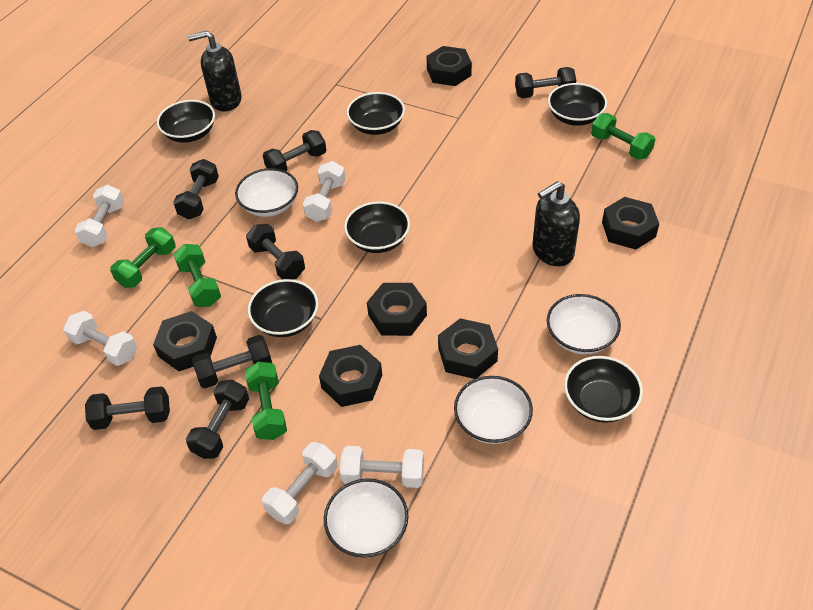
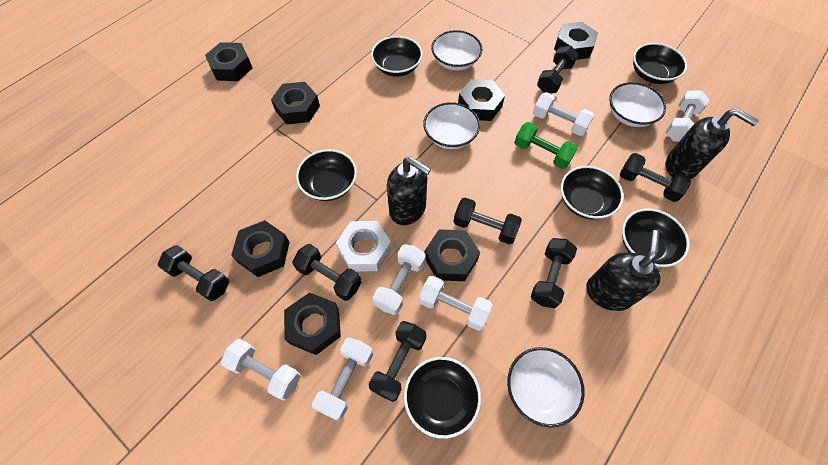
black nut: [153,311,217,371] [319,345,382,407] [367,283,427,336] [427,46,472,86] [438,318,498,379] [602,197,659,250] = 6 -> [205,42,253,81] [231,220,290,277] [271,82,320,124] [284,292,341,355] [425,229,480,281] [458,79,505,121] [554,22,598,60] = 7
black soap dispenser: [188,30,242,112] [532,181,580,266] = 2 -> [387,157,431,225] [586,230,661,311] [665,109,759,179] = 3
green dumbbell: [110,227,176,288] [173,244,221,307] [245,361,287,440] [591,113,655,160] = 4 -> [514,122,578,169] = 1
white dumbbell: [63,311,137,366] [75,185,124,247] [262,442,338,524] [303,161,346,222] [340,446,424,488] = 5 -> [221,339,301,400] [312,337,373,421] [373,244,426,315] [419,275,492,331] [533,92,594,136] [666,90,709,142] = 6
white nut: none = 0 -> [336,221,392,272] = 1

